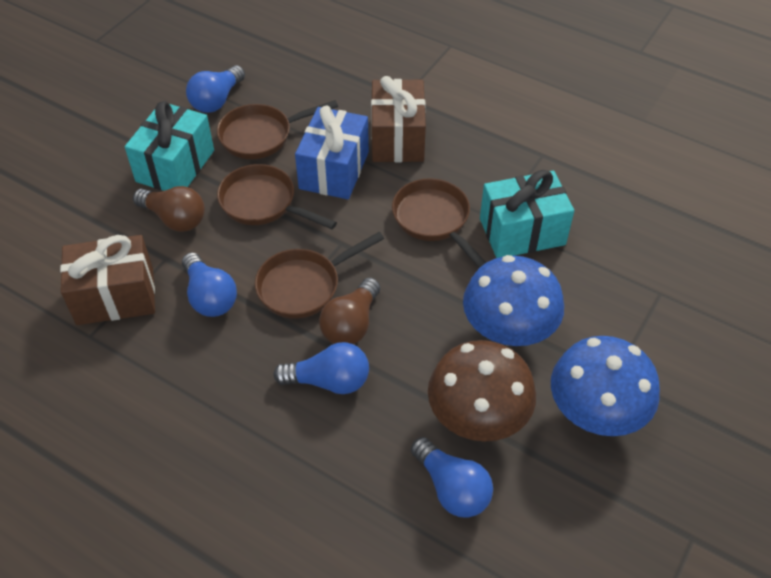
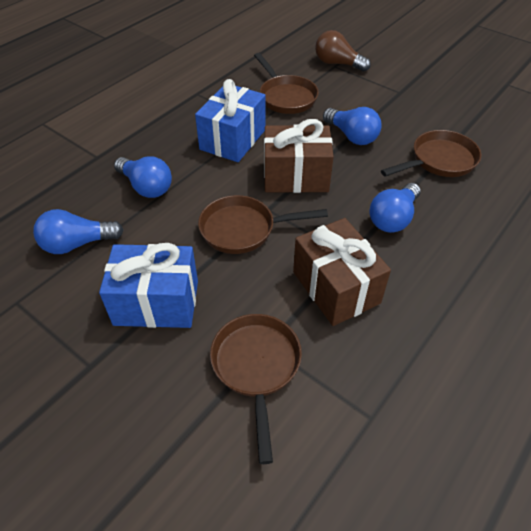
blue gift: [295,106,369,199] = 1 -> [99,243,198,328] [195,79,266,162] = 2
blue mushroom: [463,255,564,346] [551,336,660,436] = 2 -> none = 0
brown light bulb: [133,186,205,232] [319,277,380,344] = 2 -> [315,30,371,72] = 1
brown mushroom: [428,340,536,442] = 1 -> none = 0
turquoise gift: [125,101,214,191] [480,170,574,258] = 2 -> none = 0

